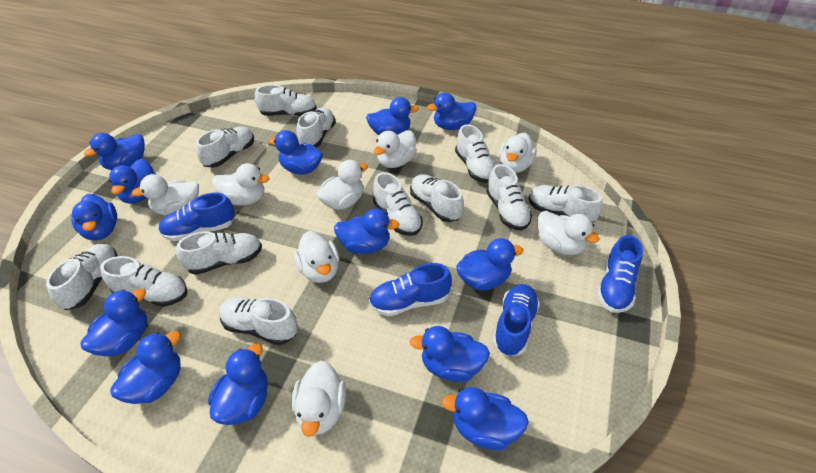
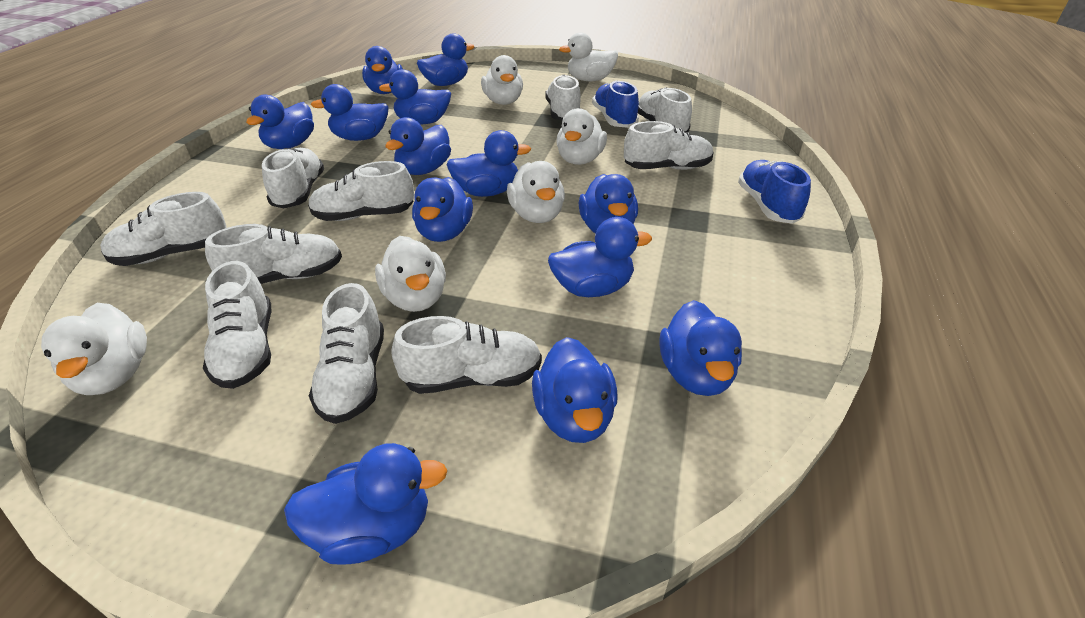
blue shoe: [158,193,235,241] [369,263,452,316] [493,284,540,356] [597,235,643,313] = 4 -> [592,80,639,128] [738,160,811,224] = 2
white duck: [131,174,199,216] [212,163,270,206] [292,360,346,437] [294,231,339,283] [316,160,368,210] [374,131,417,168] [499,133,537,173] [538,211,600,255] = 8 -> [41,303,147,395] [375,236,446,312] [481,55,523,105] [507,161,565,223] [556,108,607,165] [559,32,618,81] = 6
white shoe: [46,244,118,310] [100,256,188,307] [176,231,262,275] [196,127,254,168] [219,297,298,345] [255,85,317,117] [296,108,336,148] [373,172,423,236] [410,174,464,222] [455,124,495,183] [486,164,532,230] [528,185,602,223] = 12 -> [100,192,226,266] [203,261,271,389] [205,224,342,284] [262,148,324,208] [308,161,414,221] [309,283,384,424] [391,316,542,394] [545,75,581,120] [624,121,714,170] [638,87,692,132] = 10

